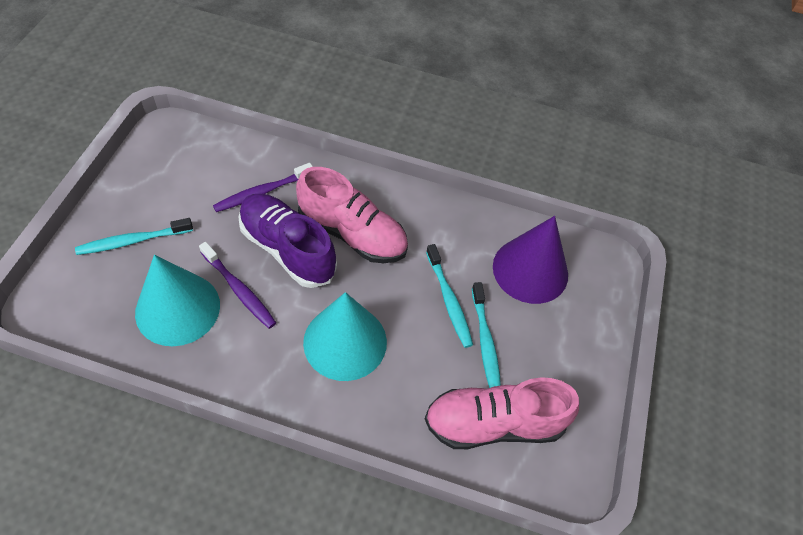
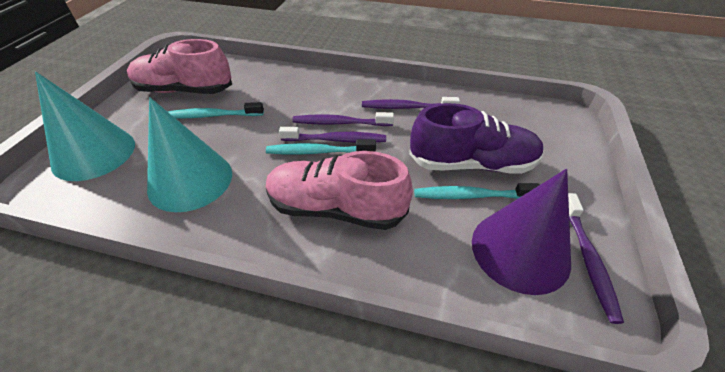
purple toothbrush: [199,242,276,329] [213,163,313,212] = 2 -> [279,127,386,143] [292,112,394,126] [362,97,460,109] [568,193,624,324] = 4

